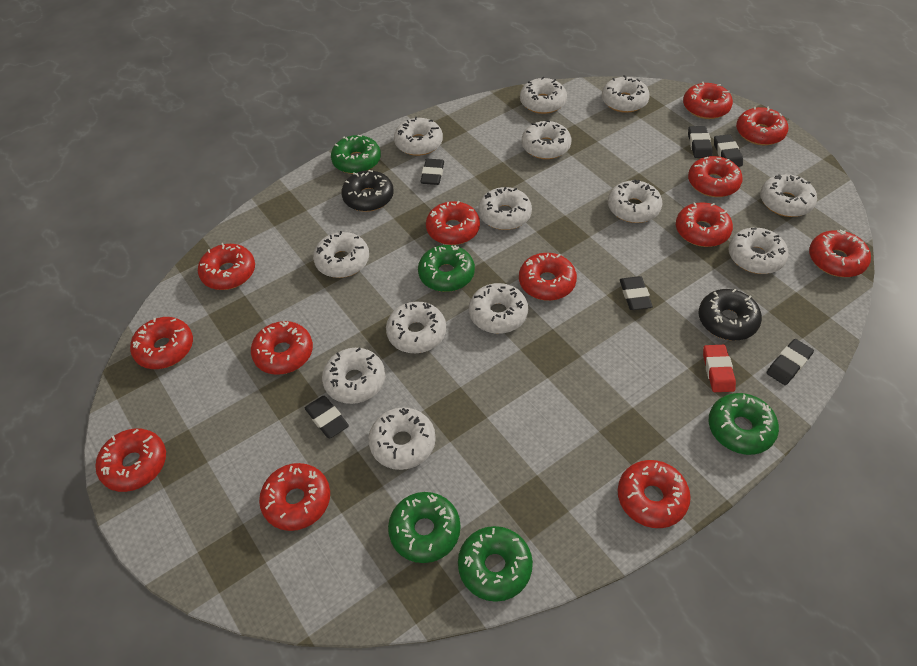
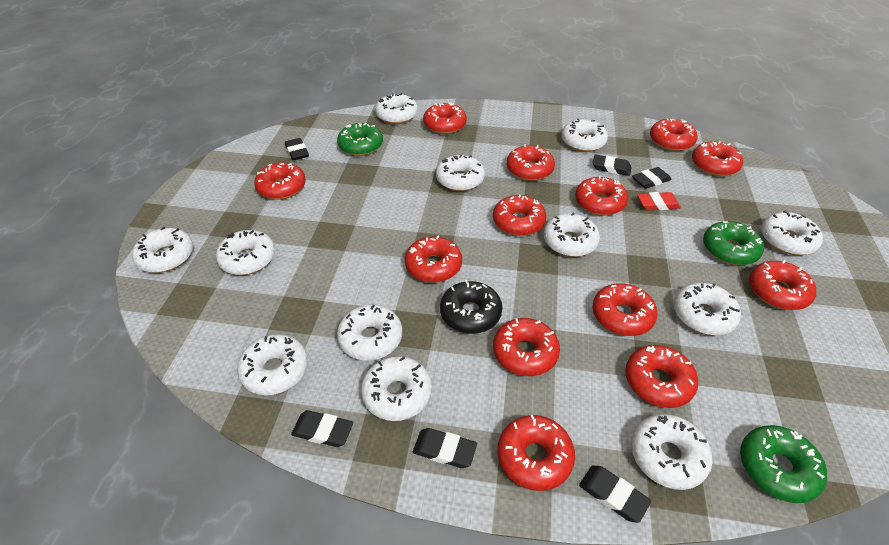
black donut: [341,170,394,212] [699,289,762,340] = 2 -> [440,280,502,334] = 1
green donut: [331,135,381,174] [388,492,461,563] [418,245,475,292] [458,526,533,602] [709,393,779,455] = 5 -> [337,123,383,156] [703,221,764,265] [740,425,827,503] = 3
white donut: [313,231,369,278] [322,348,385,404] [368,407,436,470] [386,301,446,353] [394,117,443,156] [469,283,528,334] [478,187,532,230] [520,77,567,114] [522,120,571,159] [602,75,650,113] [608,179,662,223] [729,228,788,274] [760,174,817,217] = 13 -> [132,227,193,273] [216,230,275,275] [237,334,308,395] [337,305,402,360] [361,356,432,421] [375,93,418,124] [436,155,485,191] [543,212,600,257] [562,118,608,152] [631,414,712,490] [674,283,741,335] [761,211,823,255] = 12

